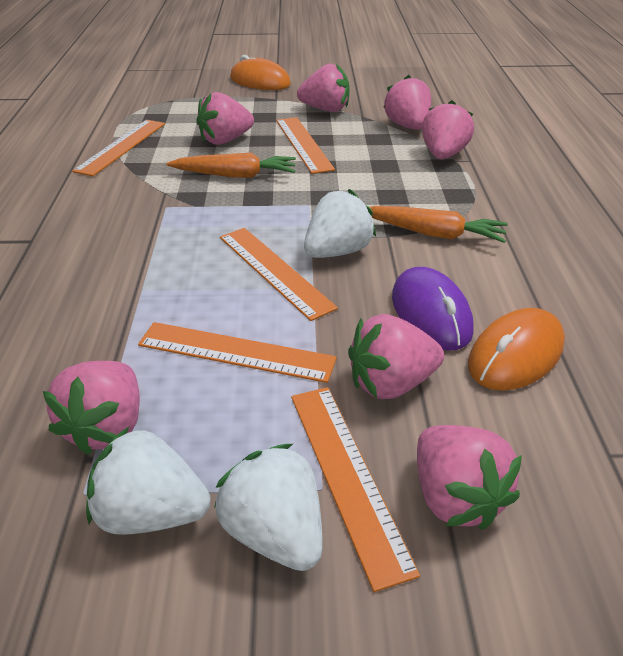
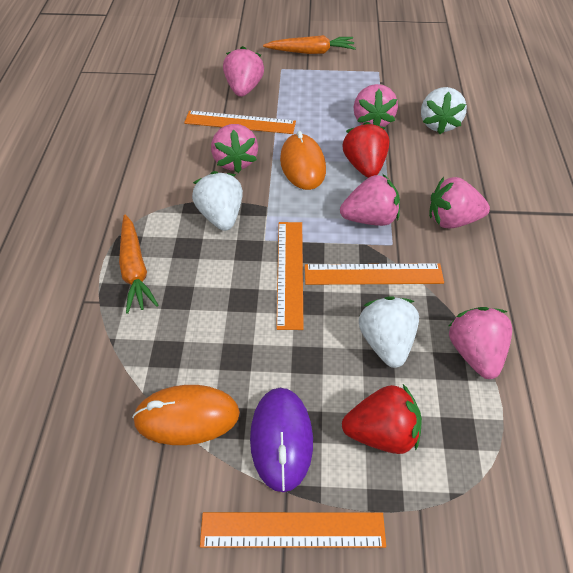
orange ruler: [72,120,165,176] [138,322,337,383] [220,228,338,321] [276,117,335,174] [291,387,420,592] = 5 -> [184,111,296,134] [200,512,386,548] [276,222,304,330] [305,263,444,285] = 4
pink strawberry: [43,361,140,455] [197,92,254,145] [297,64,350,112] [348,314,444,399] [383,75,431,130] [417,425,522,530] [422,100,474,159] = 7 -> [211,124,258,173] [223,46,264,97] [340,174,400,226] [354,84,398,127] [429,177,490,229] [449,307,512,379] = 6
red strawberry: none = 0 -> [342,122,389,178] [342,384,422,454] = 2

